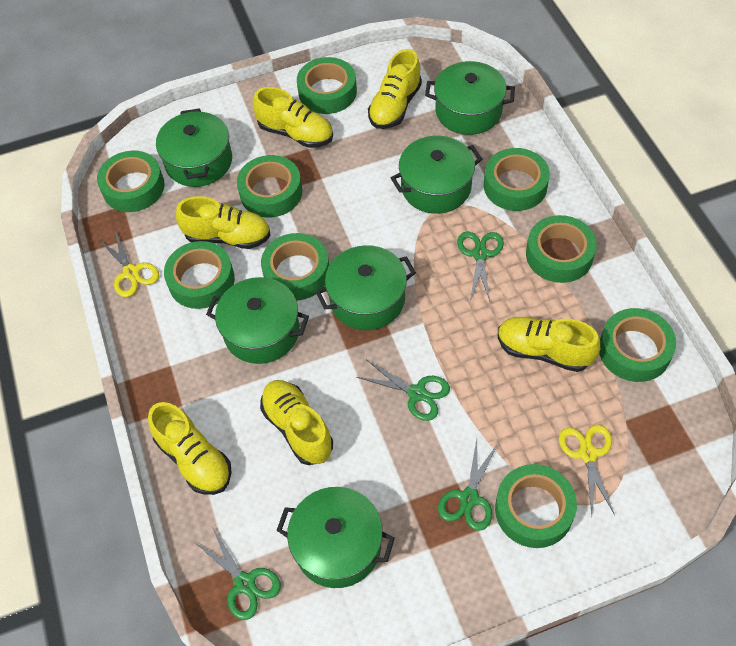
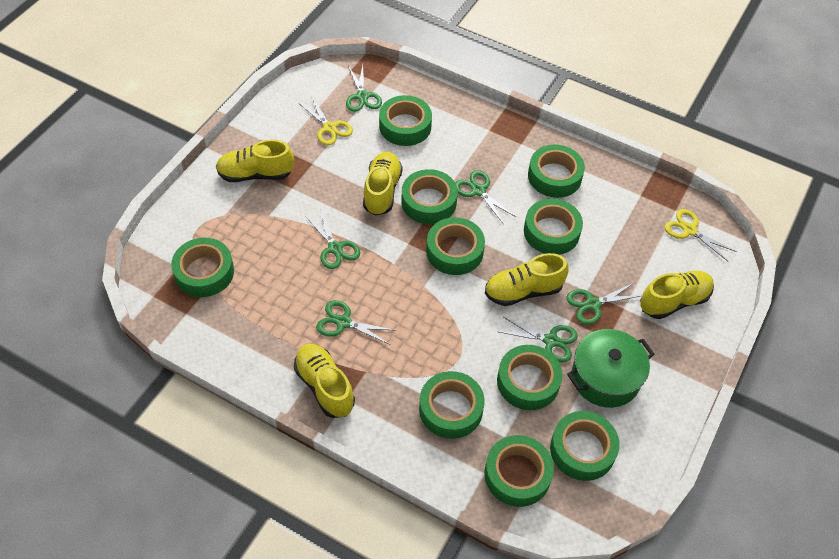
green pot: [156,108,232,187] [206,277,309,364] [276,487,395,588] [316,245,416,330] [391,136,482,214] [425,61,515,135] = 6 -> [567,329,654,408] = 1
green scissors: [193,527,281,620] [357,360,450,421] [438,439,498,531] [457,232,504,303] = 4 -> [306,211,360,269] [316,300,397,344] [346,65,382,112] [455,170,516,225] [499,317,578,362] [566,282,642,325] = 6
green tape: [97,151,165,212] [164,241,235,309] [237,155,302,218] [261,233,329,300] [297,57,357,114] [484,148,550,211] [495,464,577,548] [526,215,597,283] [599,308,676,382] = 9 -> [171,238,234,297] [379,95,432,146] [402,169,458,224] [419,371,485,439] [426,217,485,275] [484,435,554,507] [497,345,563,410] [524,199,583,255] [528,144,585,198] [550,411,619,481] = 10
yellow shoe: [148,402,232,495] [176,196,271,249] [253,87,333,148] [260,380,333,465] [368,49,422,129] [498,317,600,372] = 6 -> [216,140,294,182] [294,344,355,418] [363,152,403,215] [485,253,569,306] [640,271,714,319] = 5

